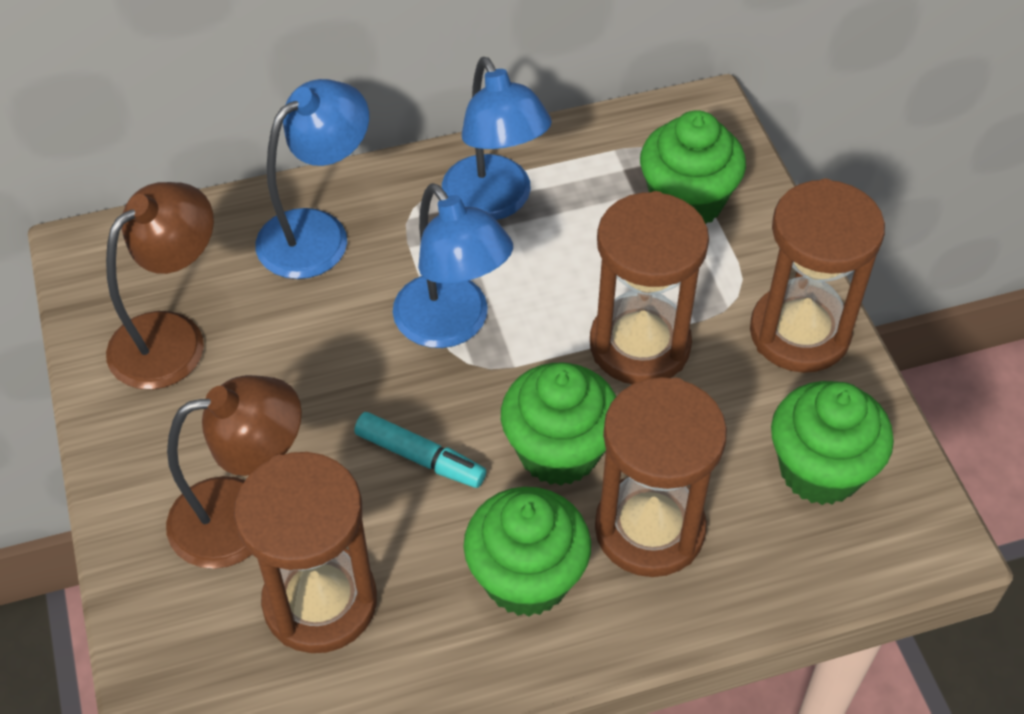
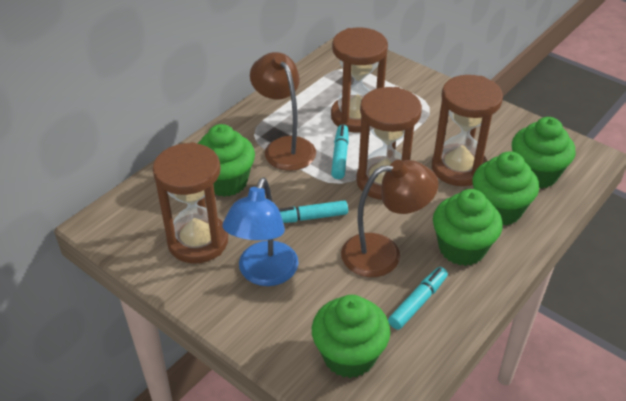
blue lamp: [255,79,369,279] [393,183,513,348] [442,57,552,220] = 3 -> [223,178,299,286] = 1
green cupcake: [464,487,591,617] [501,363,616,486] [640,110,746,224] [771,381,894,505] = 4 -> [197,124,255,197] [312,295,390,378] [433,189,503,266] [472,151,539,226] [512,117,576,189] = 5
turquoise marker: [354,412,486,488] = 1 -> [279,200,348,223] [331,125,349,179] [388,267,448,330] = 3

